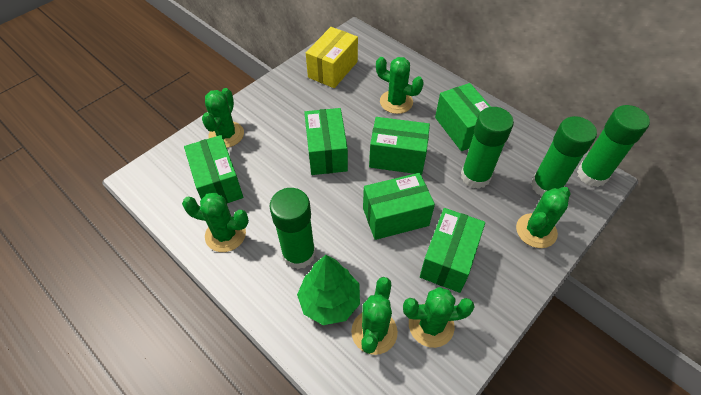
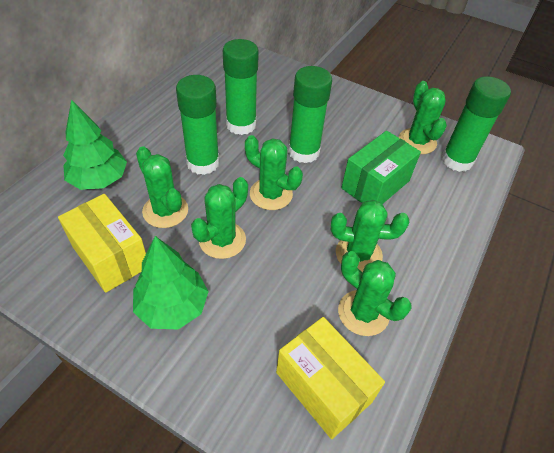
green box: [184,135,243,203] [304,108,348,175] [363,173,435,240] [369,117,430,175] [420,208,485,293] [435,83,491,151] = 6 -> [341,131,421,204] = 1
green tree: [297,255,360,325] = 1 -> [63,100,127,190] [133,236,209,329] = 2
yellow box: [306,27,358,88] = 1 -> [58,194,146,293] [276,317,385,439] = 2

